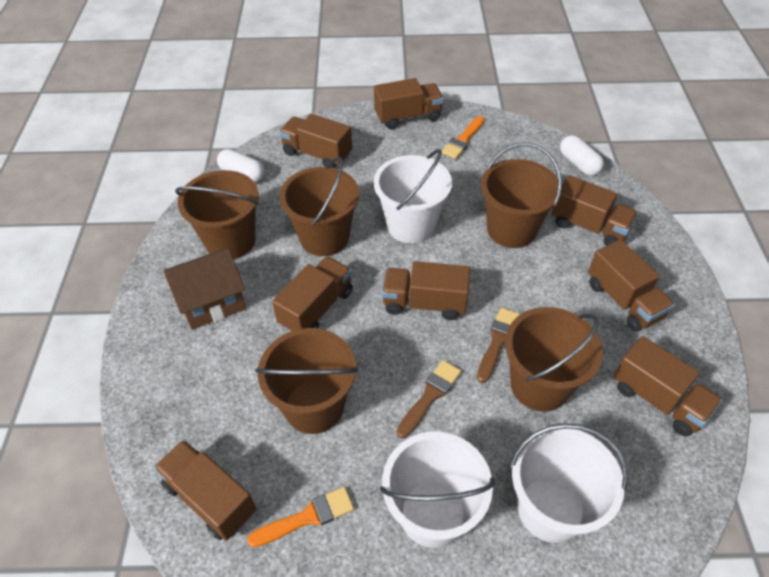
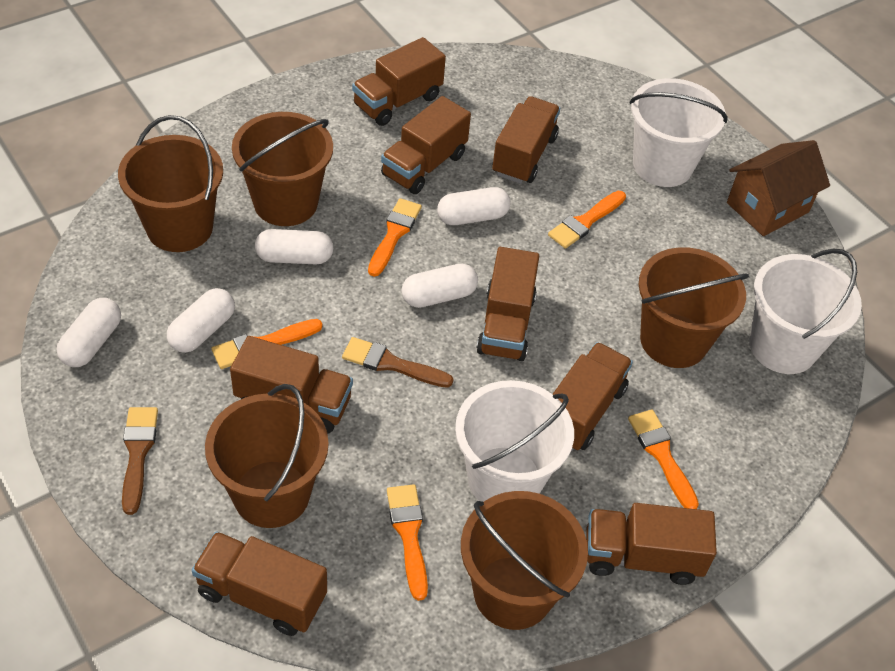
orange brush: [247,487,354,547] [442,116,484,159] = 2 -> [211,319,322,369] [368,198,422,277] [387,484,428,601] [548,191,626,249] [628,409,699,509] = 5
white capsule: [217,149,265,182] [560,135,604,176] = 2 -> [57,298,121,367] [167,288,235,353] [255,229,333,264] [401,264,478,308] [437,187,511,225] = 5

